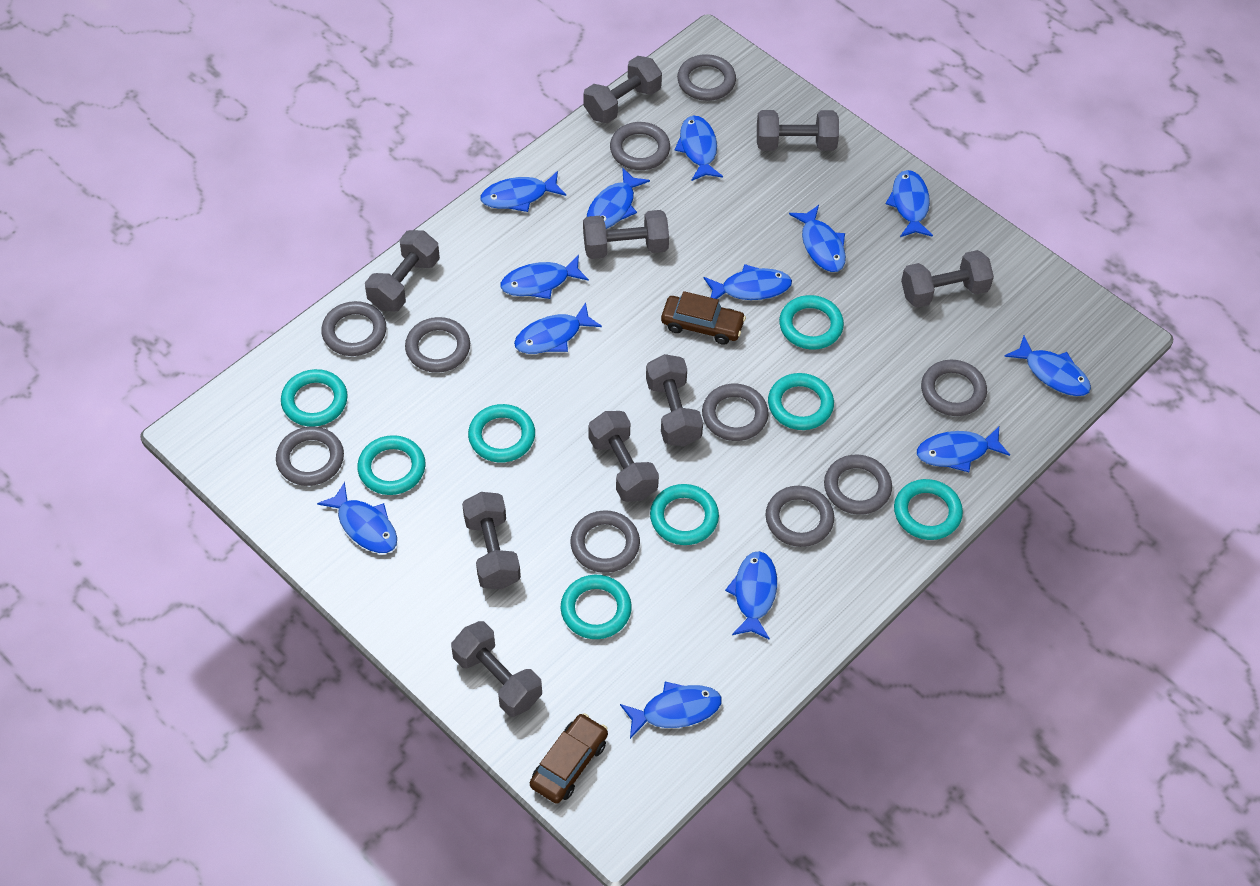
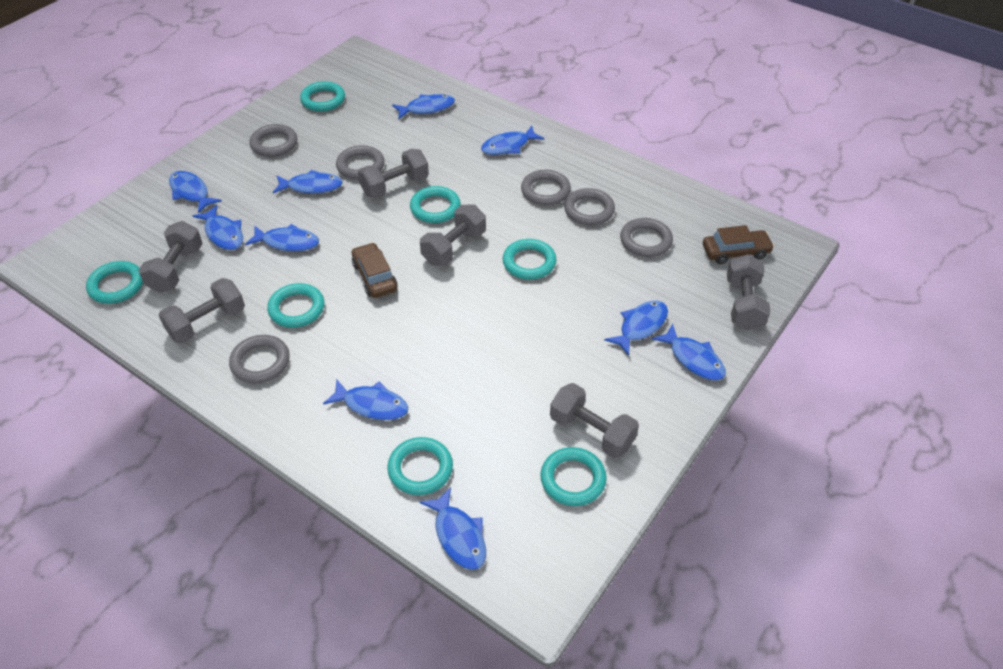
blue fish: [317,482,397,553] [480,171,566,212] [500,255,589,299] [514,302,602,354] [587,167,650,229] [620,682,722,739] [674,116,723,181] [704,264,792,300] [725,551,777,640] [789,205,846,272] [886,170,933,237] [917,427,1010,472] [1004,336,1091,396] = 13 -> [169,171,222,213] [193,205,243,250] [245,224,319,251] [273,170,343,193] [323,380,408,420] [392,94,455,119] [420,487,486,570] [481,126,544,155] [604,301,668,356] [652,324,726,380] = 10
grey dumbbell: [365,230,440,312] [451,621,542,717] [462,492,521,589] [583,56,662,123] [583,210,669,259] [589,411,659,502] [646,354,703,447] [757,110,839,151] [901,250,994,308] = 9 -> [139,221,203,293] [159,278,245,344] [358,149,429,198] [420,204,486,266] [550,383,639,458] [727,254,770,330] = 6
grey ring: [276,427,344,486] [321,301,386,356] [405,317,470,373] [570,510,640,573] [610,122,670,170] [677,54,736,101] [702,384,769,441] [765,486,834,547] [824,455,892,515] [921,360,987,416] = 10 -> [229,335,290,384] [250,124,297,157] [336,145,385,180] [521,170,571,206] [564,188,615,225] [620,218,673,257] = 6
turquoise ring: [281,369,348,427] [357,435,426,495] [468,404,535,462] [561,575,632,639] [650,484,719,545] [768,373,834,430] [779,295,844,350] [894,479,963,540] = 8 -> [86,261,143,304] [267,283,324,328] [300,81,345,112] [387,437,453,495] [410,186,461,223] [503,239,556,280] [540,447,607,506] = 7

